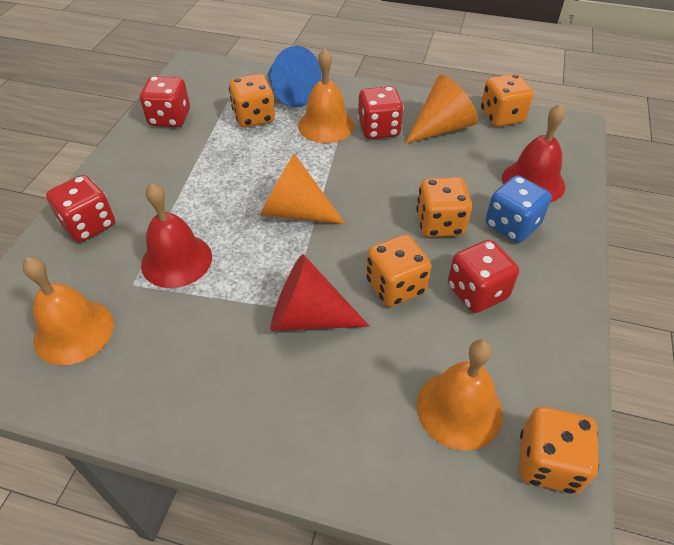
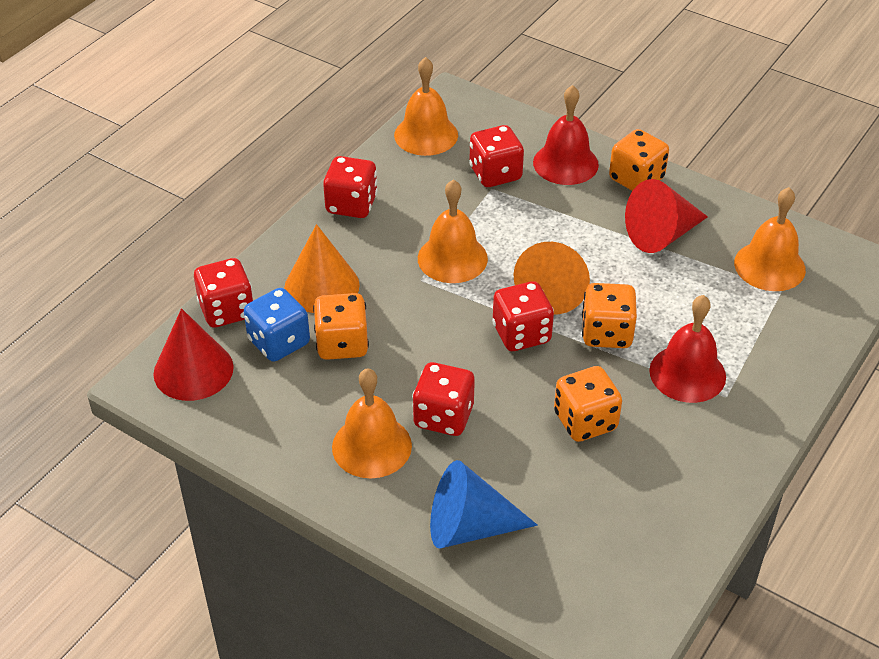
orange bell: [23,257,114,365] [298,48,354,143] [417,339,503,451] = 3 -> [332,368,412,478] [394,57,458,156] [418,179,488,283] [734,187,806,291] = 4
orange dice: [229,74,275,128] [366,234,431,307] [416,177,472,237] [481,74,534,127] [519,407,599,494] = 5 -> [313,293,369,360] [554,366,622,442] [582,283,637,348] [609,129,669,191] = 4
red cone: [271,254,369,331] = 1 -> [153,308,234,401] [625,179,708,253] = 2
red dice: [46,175,115,242] [140,76,190,127] [358,86,404,139] [448,240,519,313] = 4 -> [194,258,253,328] [323,156,378,218] [412,362,475,436] [469,125,524,187] [492,281,554,351] = 5

